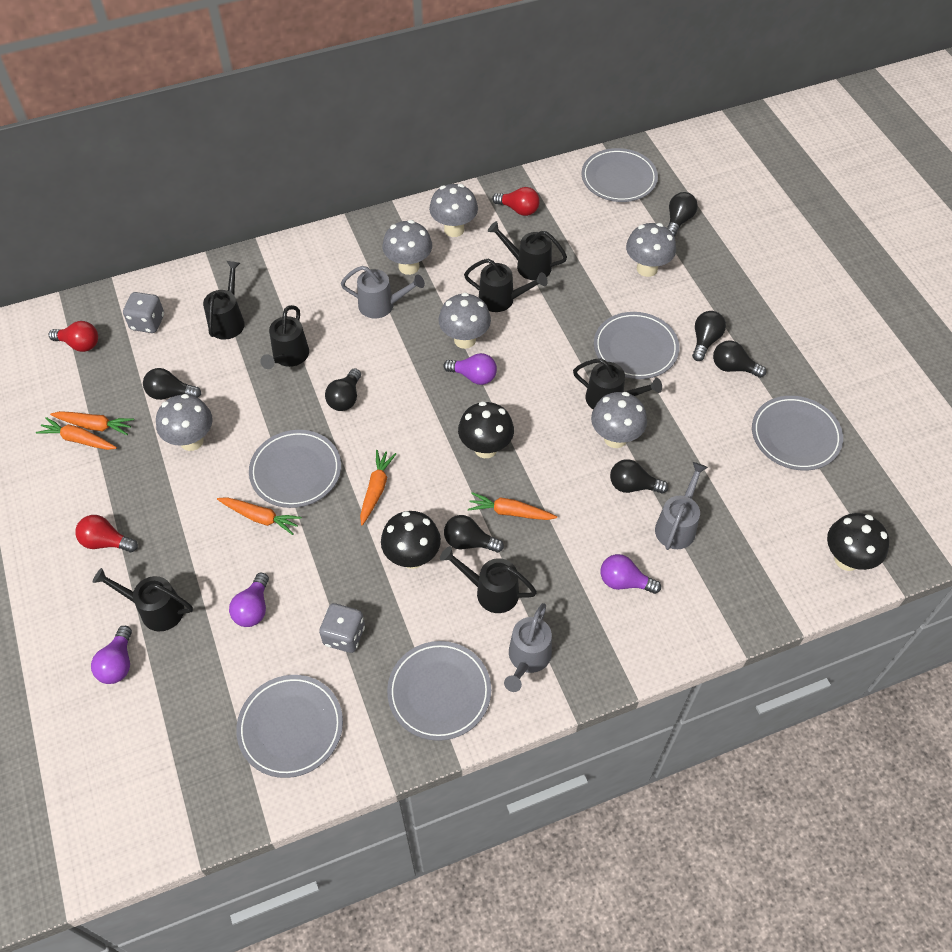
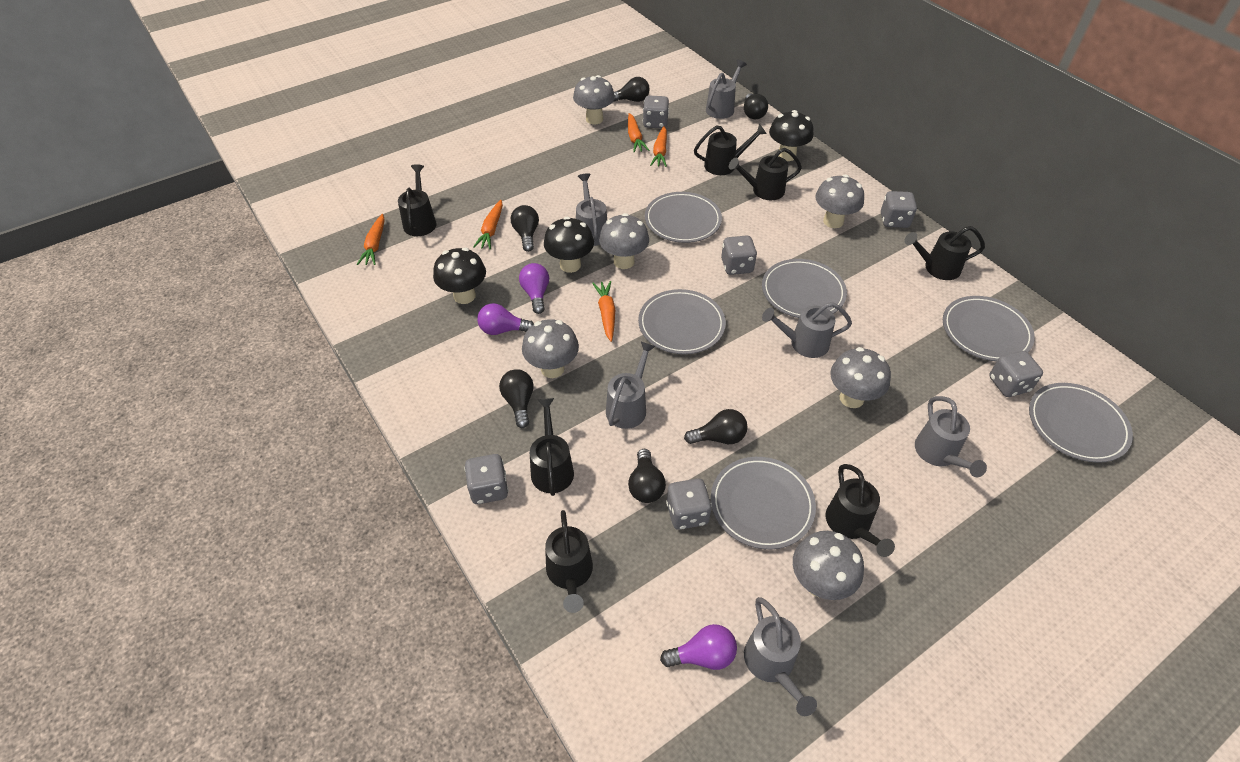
black light bulb: [143,368,201,400] [325,368,361,411] [444,515,504,553] [610,459,668,494] [667,192,698,237] [692,311,726,361] [713,340,766,378] = 7 -> [499,369,534,428] [511,205,539,252] [613,77,650,102] [628,449,666,503] [684,409,748,444] [744,93,768,119] = 6
grey dice: [123,292,164,333] [319,603,365,653] = 2 -> [464,454,508,504] [643,96,669,128] [666,478,712,530] [721,235,757,275] [881,191,917,228] [989,351,1043,397] = 6
grey watering can: [341,266,425,319] [504,603,552,692] [655,462,708,550] = 3 -> [576,173,607,246] [606,342,656,429] [706,60,747,119] [744,597,817,716] [762,302,852,358] [915,396,987,477] = 6
purple light bulb: [91,626,132,684] [229,573,269,627] [443,353,497,385] [601,554,661,594] = 4 -> [477,303,534,335] [519,263,549,314] [660,624,737,670] = 3
red light bulb: [49,321,98,352] [75,515,138,552] [492,187,540,216] = 3 -> none = 0

